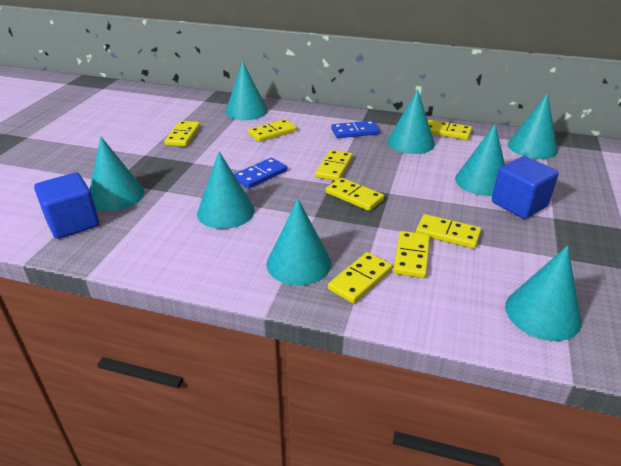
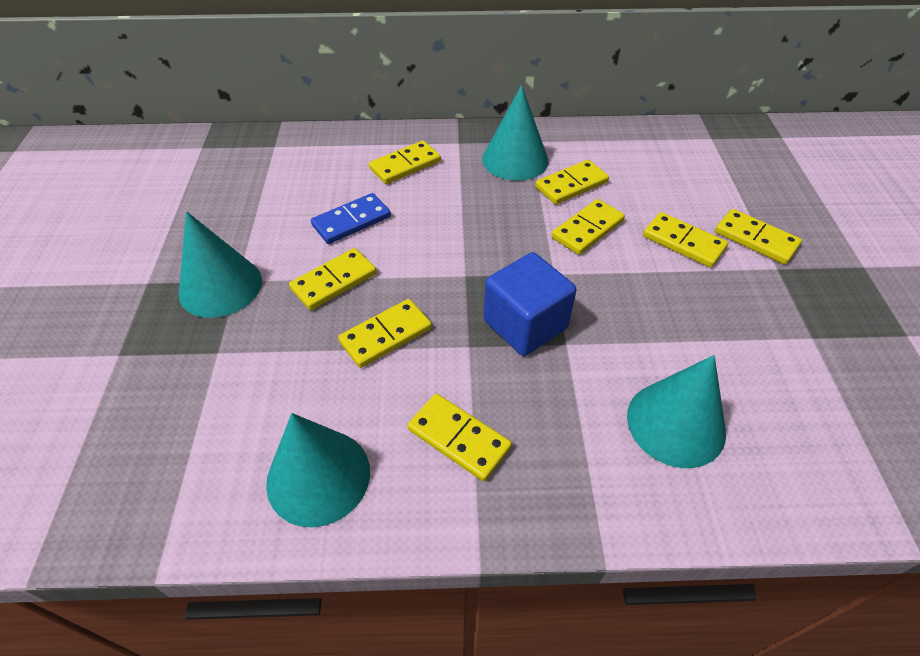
blue cube: [34,173,99,239] [492,156,559,219] = 2 -> [484,252,576,356] = 1
blue domino: [234,158,287,189] [331,120,380,138] = 2 -> [311,193,391,244] = 1
turquoise cone: [89,136,144,211] [197,151,255,229] [225,62,268,120] [266,199,331,285] [387,89,435,154] [455,124,505,196] [505,246,582,341] [508,93,558,159] = 8 -> [179,211,262,318] [266,413,370,527] [482,85,549,181] [627,355,726,468] = 4

